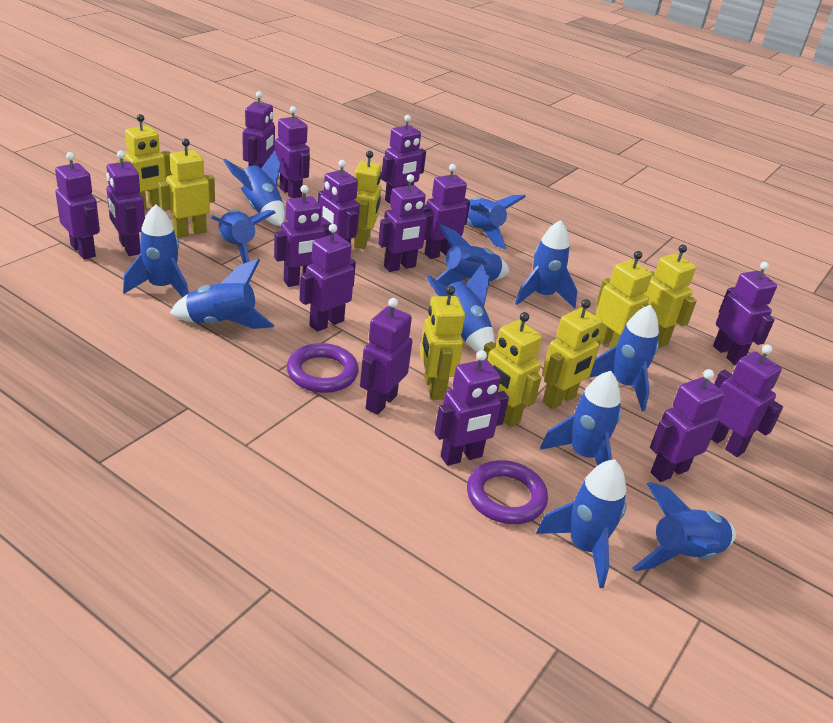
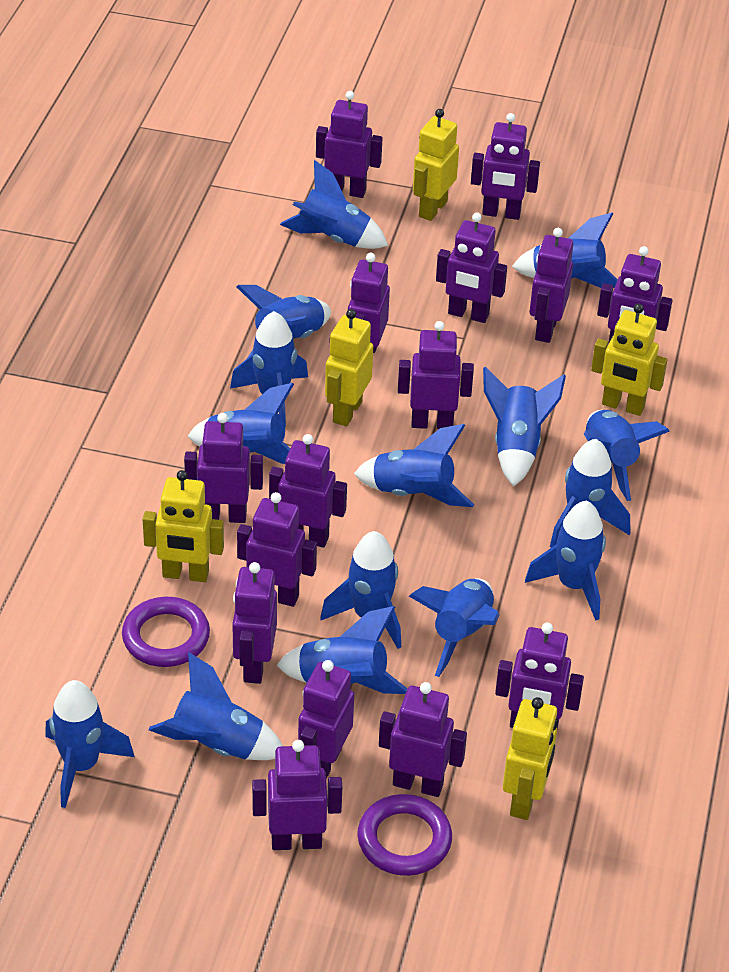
blue rocket: [123,204,189,297] [170,258,274,329] [210,210,276,264] [223,150,285,226] [426,263,495,352] [429,224,509,287] [467,195,526,249] [515,220,577,308] [536,459,627,588] [540,371,621,466] [589,305,659,411] [633,482,736,571] = 12 -> [45,680,134,808] [149,652,283,760] [188,383,294,464] [230,311,308,427] [237,285,331,358] [277,606,408,694] [280,160,388,249] [320,531,401,649] [354,424,474,507] [409,579,499,677] [483,367,566,487] [512,212,618,288] [525,500,606,621] [550,439,631,548] [584,410,670,501] = 15
yellow robot: [117,114,172,210] [158,139,215,238] [354,151,382,249] [420,286,465,400] [484,312,542,427] [542,299,602,409] [595,251,654,350] [644,245,697,347] = 8 -> [143,470,224,582] [325,309,373,426] [413,109,459,221] [503,697,558,820] [591,303,667,416] = 5

